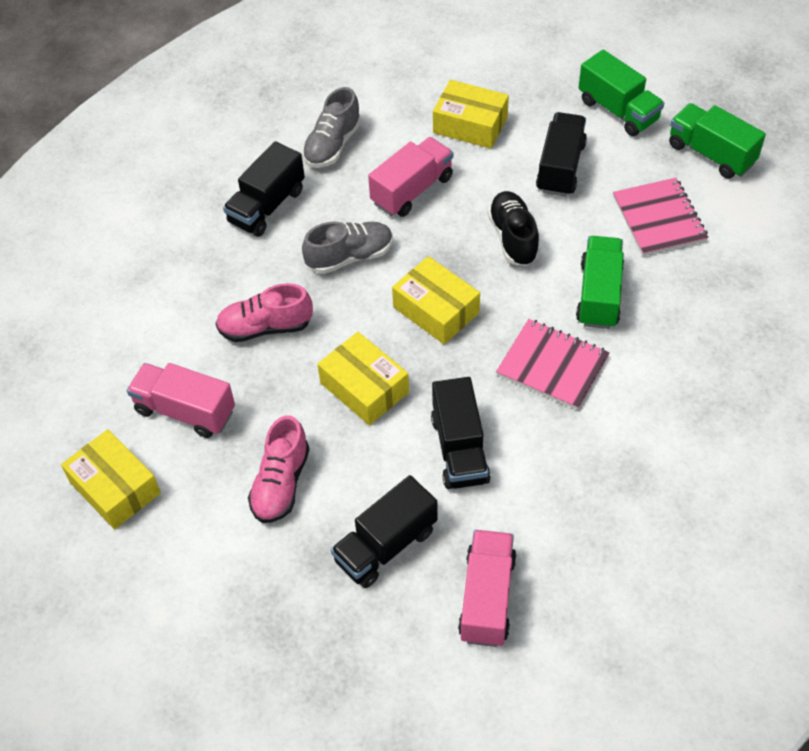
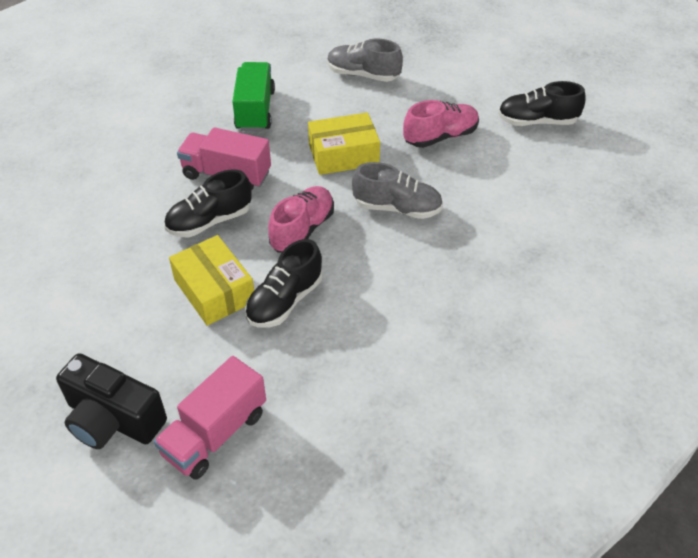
black camera: none = 0 -> [56,354,167,449] = 1
black shoe: [487,191,540,266] = 1 -> [164,169,252,238] [245,239,322,327] [498,81,586,126] = 3
black truck: [223,141,305,237] [331,475,438,588] [431,377,491,489] [536,112,587,196] = 4 -> none = 0
green truck: [576,236,624,329] [579,50,664,136] [669,103,766,179] = 3 -> [232,62,275,131] = 1
pink notebook: [496,319,610,410] [613,178,708,256] = 2 -> none = 0
pink truck: [127,363,235,438] [368,137,453,217] [458,530,517,647] = 3 -> [154,356,266,479] [177,127,271,191] = 2
yellow box: [61,429,161,529] [318,332,409,425] [392,256,480,344] [433,80,509,149] = 4 -> [169,235,254,326] [308,112,380,175] = 2

